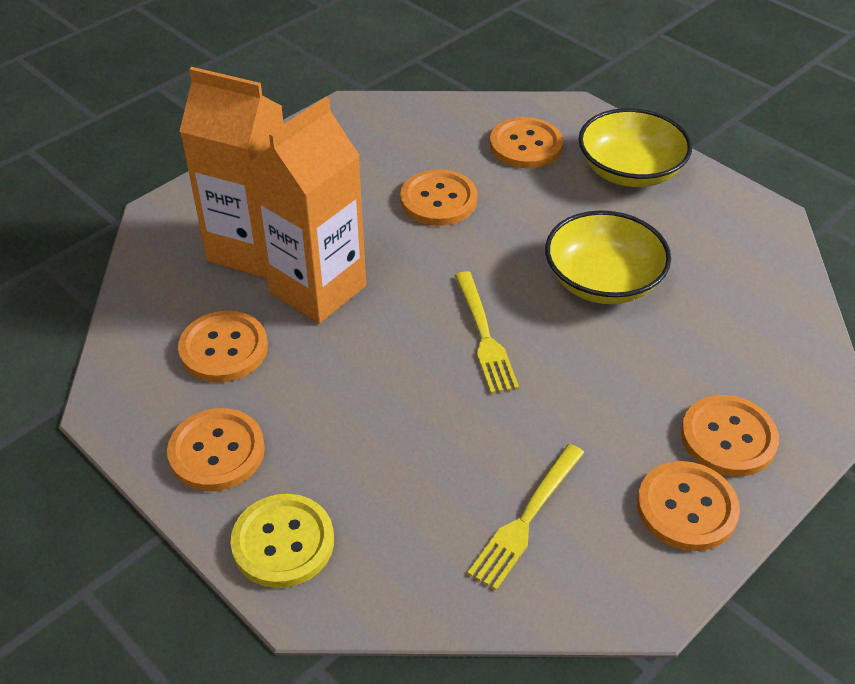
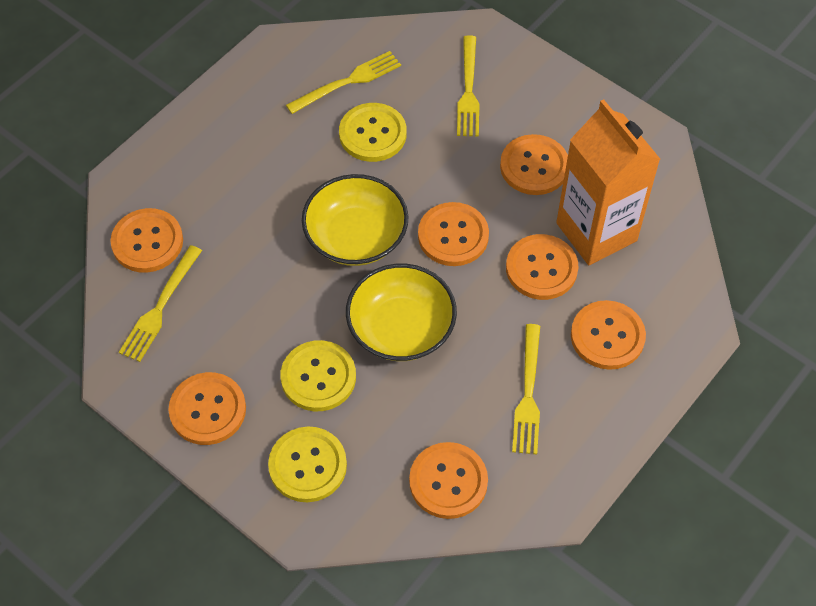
orange button: [167,408,265,491] [178,311,268,382] [400,169,477,226] [490,117,563,168] [637,461,740,551] [681,395,779,476] = 6 -> [111,208,183,273] [168,372,246,445] [409,442,488,519] [418,202,489,266] [500,134,568,195] [506,234,578,300] [571,300,646,370] = 7
orange carton: [179,67,284,278] [249,97,366,324] = 2 -> [556,99,660,265] = 1
yellow button: [230,494,334,588] = 1 -> [268,427,347,502] [280,340,356,411] [339,103,407,162] = 3
yellow fork: [455,271,519,394] [467,444,584,590] = 2 -> [119,245,202,362] [286,51,401,114] [457,35,479,137] [512,324,540,454] = 4

